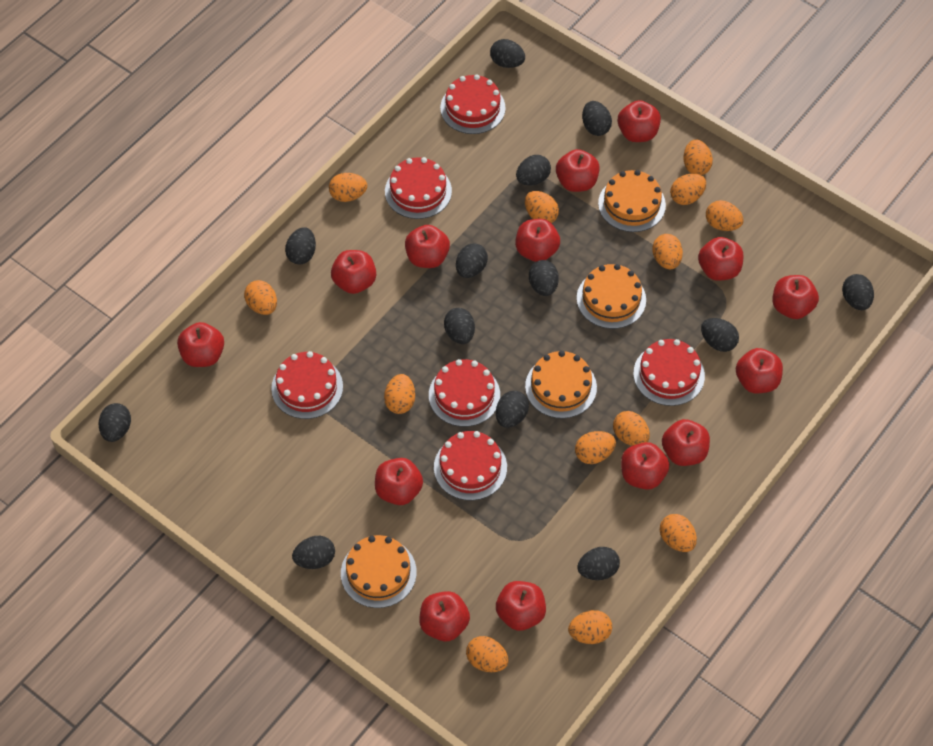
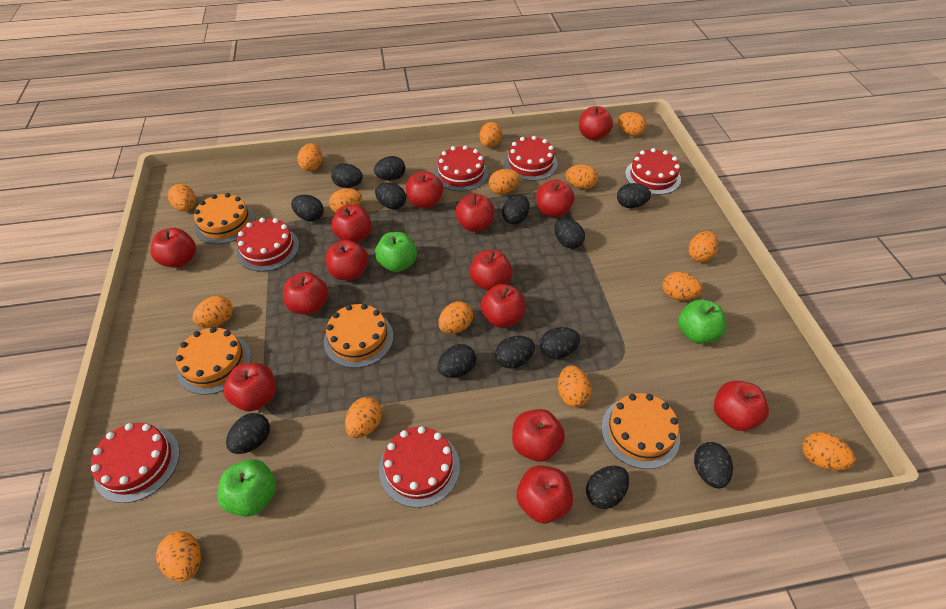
green apple: none = 0 -> [218,459,277,517] [375,232,417,272] [678,299,727,344] = 3
orange egg: [244,280,277,315] [329,173,367,202] [384,374,415,414] [466,636,509,672] [525,191,559,223] [568,610,612,644] [575,431,616,464] [613,411,650,446] [652,234,683,269] [660,514,697,552] [670,173,706,205] [684,140,713,175] [706,200,744,231] = 13 -> [156,532,201,582] [168,184,196,211] [192,296,233,328] [297,143,322,171] [329,189,362,213] [345,397,382,438] [438,301,473,334] [479,122,502,147] [489,169,520,194] [558,365,591,407] [565,164,598,189] [618,112,646,136] [663,272,703,301] [688,231,718,262] [802,432,856,471] = 15

